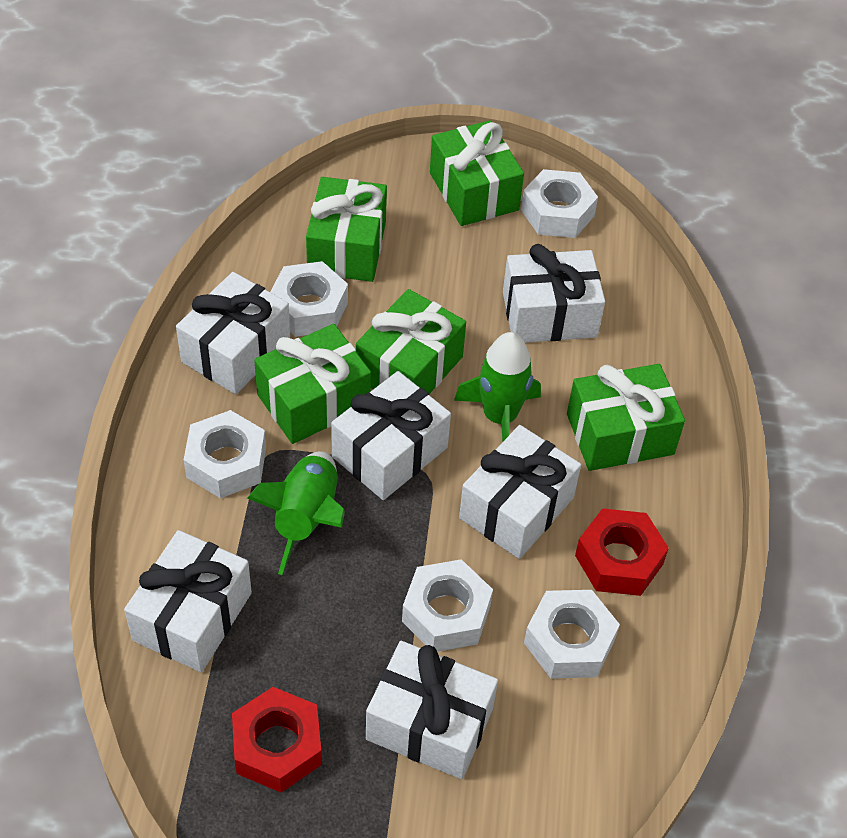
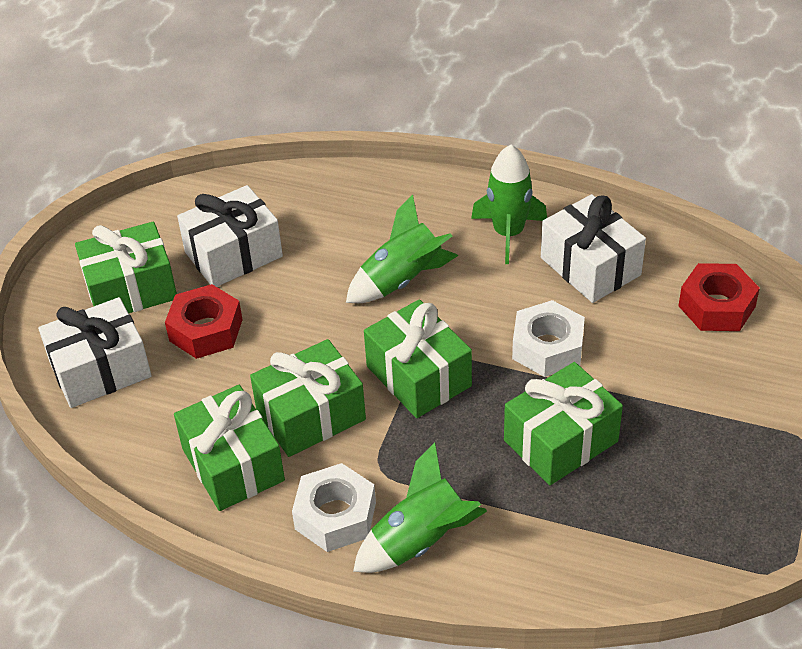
green rocket: [247,451,345,575] [454,332,541,442] = 2 -> [346,194,458,303] [353,443,487,573] [471,145,547,264] = 3
white gift: [124,530,252,672] [176,272,290,394] [331,371,451,500] [366,641,498,779] [459,425,581,559] [503,244,605,342] = 6 -> [38,297,152,408] [177,185,283,287] [541,194,646,303] = 3
white nut: [184,410,266,498] [270,261,348,337] [402,559,493,652] [521,169,598,238] [524,590,620,679] = 5 -> [292,463,376,552] [512,300,585,377] = 2

